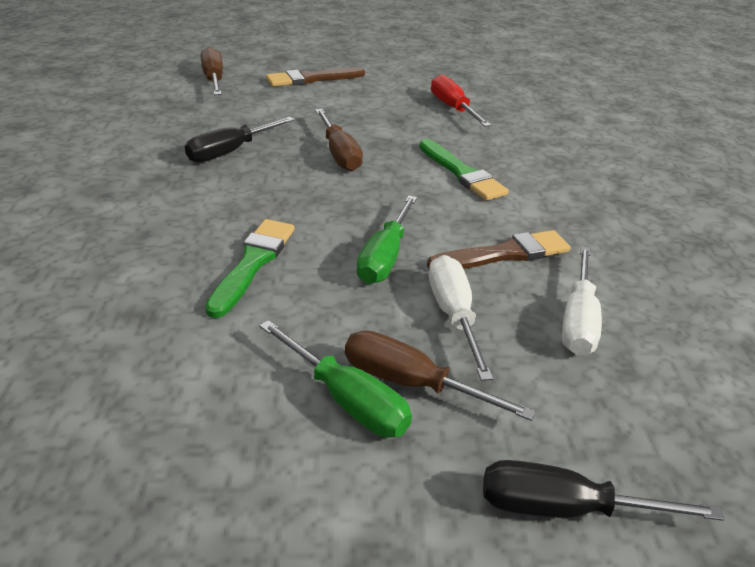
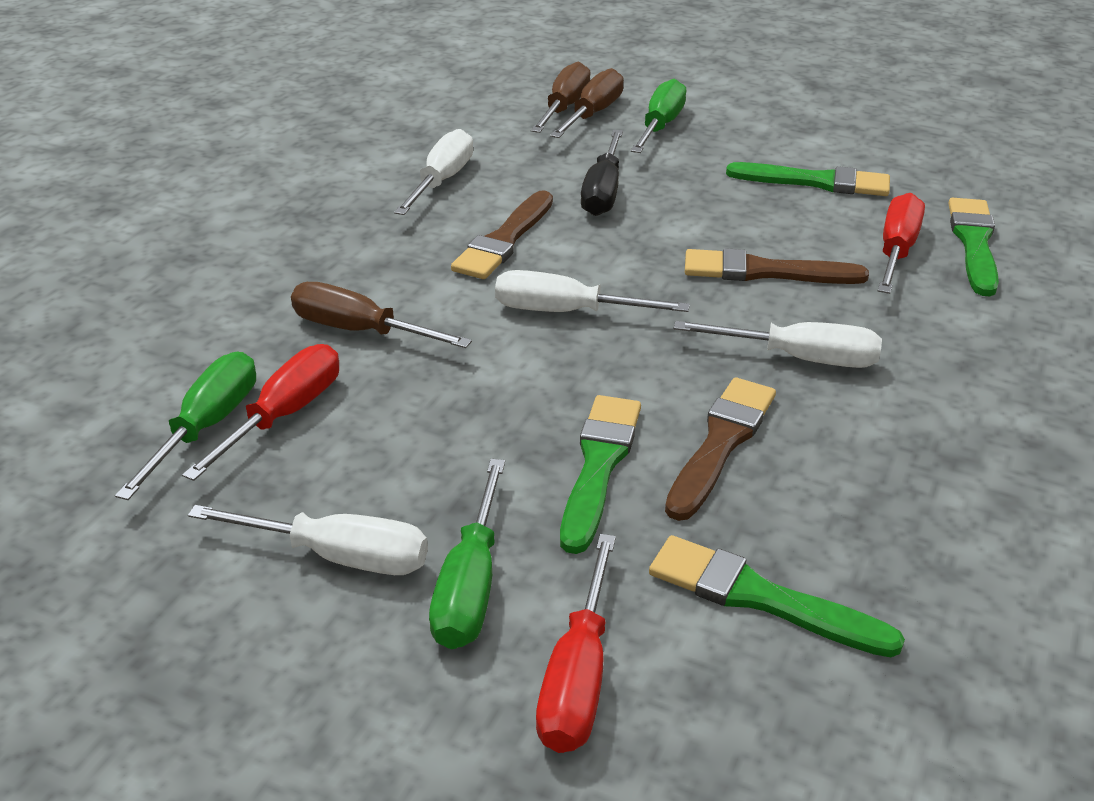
black screwdriver: [185,117,295,163] [483,460,724,521] = 2 -> [581,130,623,216] = 1
brown brush: [266,68,365,87] [427,230,571,270] = 2 -> [451,190,553,279] [665,377,776,521] [685,248,869,284] = 3
green brush: [205,219,294,318] [419,139,509,201] = 2 -> [560,395,641,554] [649,535,905,657] [726,162,890,196] [948,198,999,296] = 4
green screwdriver: [259,320,412,438] [356,196,417,284] = 2 -> [115,352,256,500] [429,459,505,649] [631,79,686,153] = 3
red screwdriver: [431,74,491,127] = 1 -> [182,344,339,481] [536,534,616,753] [878,193,925,294] = 3
white screwdriver: [429,255,494,381] [562,246,602,356] = 2 -> [188,505,428,575] [394,129,473,215] [495,270,690,312] [674,321,882,368] = 4

